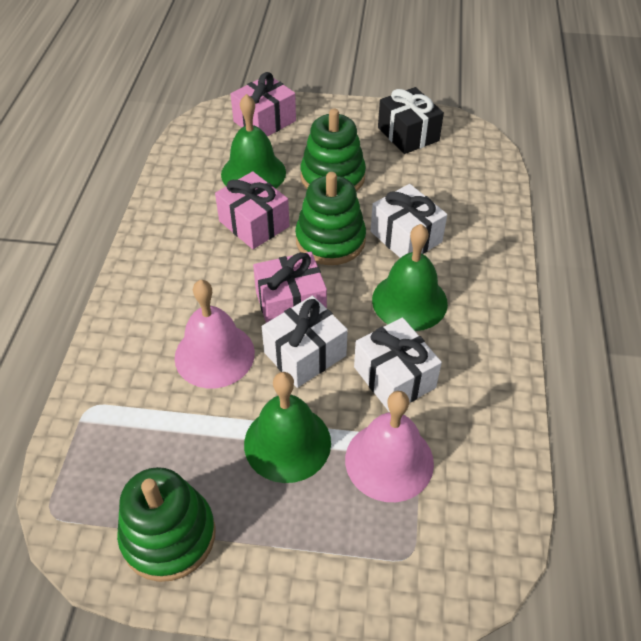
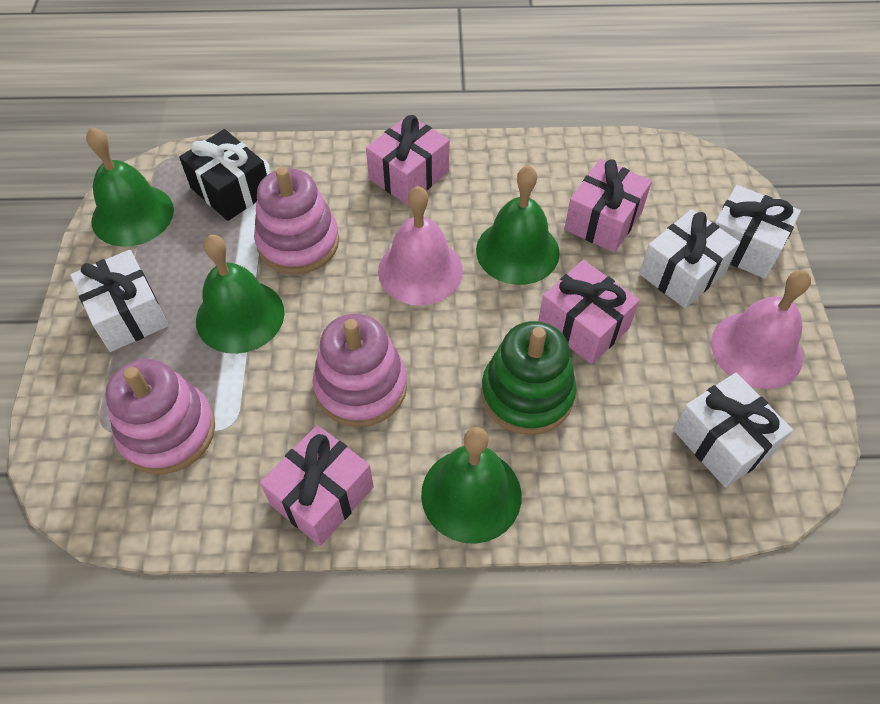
green bell: [221,94,286,189] [244,372,331,483] [372,224,448,331] = 3 -> [86,127,174,247] [196,235,285,354] [421,427,522,544] [476,165,560,285] = 4
green stacking toy: [117,467,215,582] [295,172,366,265] [300,109,366,192] = 3 -> [481,321,577,435] = 1
pink gift: [215,171,289,249] [230,72,296,137] [253,252,327,323] = 3 -> [260,425,374,546] [366,115,449,205] [538,260,640,364] [564,159,652,253] = 4
pink stacking toy: none = 0 -> [105,359,215,474] [254,167,339,274] [313,314,407,427] = 3
white gift: [262,296,348,388] [354,317,442,412] [371,184,447,258] = 3 -> [70,250,169,352] [639,209,740,308] [673,373,793,488] [715,185,801,279] = 4

